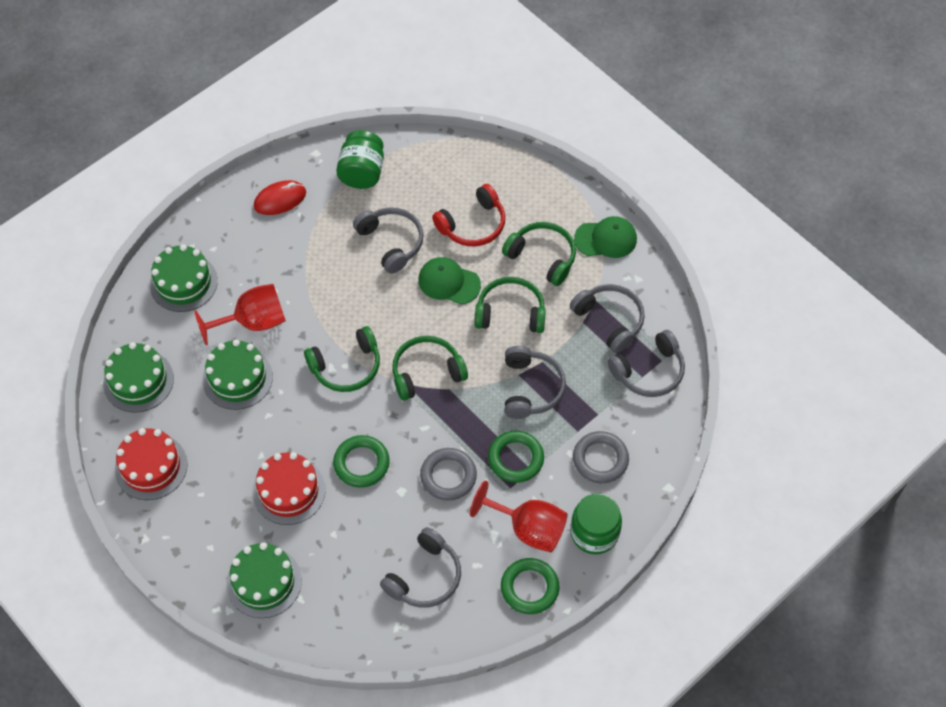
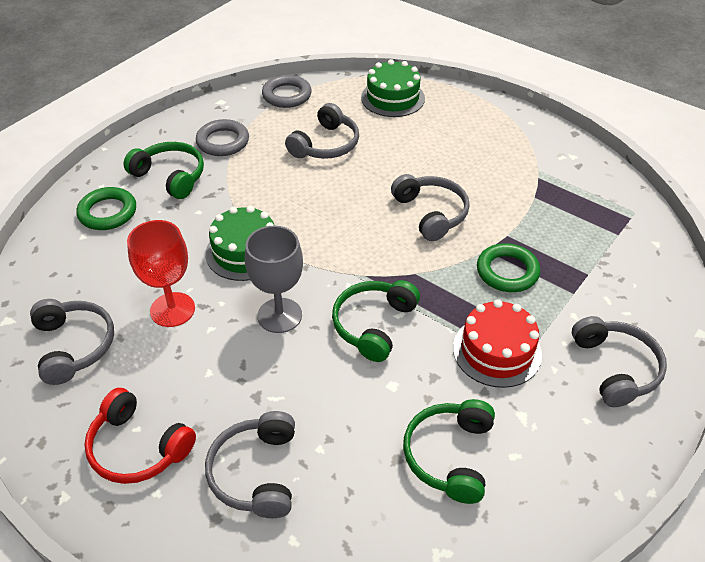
green cake: [103,342,174,413] [150,244,218,312] [203,339,273,410] [226,542,302,618] = 4 -> [205,206,275,281] [361,59,425,117] = 2
green cap: [418,257,481,305] [574,216,637,258] = 2 -> none = 0
green headphones: [304,326,380,392] [392,336,468,400] [475,277,546,333] [502,222,576,286] = 4 -> [123,142,204,199] [332,280,420,362] [403,399,495,504] = 3
green jar: [336,130,384,189] [570,493,622,554] = 2 -> none = 0
green ring: [333,435,390,488] [488,431,544,483] [501,558,559,614] = 3 -> [76,187,136,230] [477,243,540,292] = 2
grey goblet: none = 0 -> [245,226,303,333] = 1
red cake: [115,428,187,500] [252,452,326,525] = 2 -> [453,299,542,388] = 1
red goblet: [194,284,286,345] [470,481,567,552] = 2 -> [127,220,195,327] = 1
red mouse: [254,180,306,215] = 1 -> none = 0

